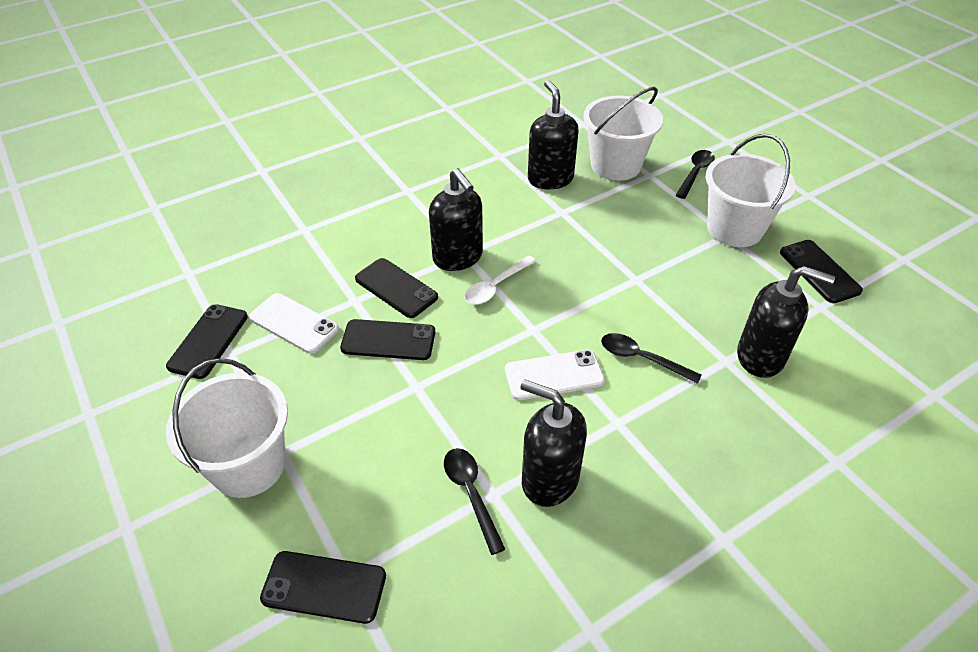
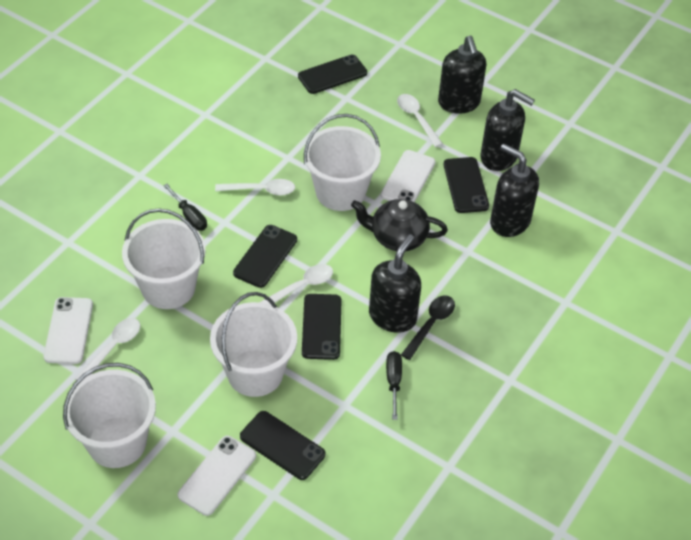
black screwdriver: none = 0 -> [163,184,207,231] [386,351,402,420] = 2
black spoon: [444,448,505,555] [601,333,702,384] [676,150,715,199] = 3 -> [401,296,455,360] = 1
black teapot: none = 0 -> [351,199,448,251] = 1
white bucket: [166,358,288,498] [583,87,663,181] [706,134,796,247] = 3 -> [63,363,156,468] [122,208,206,309] [210,292,297,397] [304,114,381,211] = 4
white phone: [249,293,339,354] [505,350,605,400] = 2 -> [43,297,93,364] [178,436,256,516] [381,150,436,202] = 3
white spoon: [464,256,536,305] = 1 -> [75,318,140,380] [215,179,295,196] [260,264,333,305] [397,94,443,147] = 4

